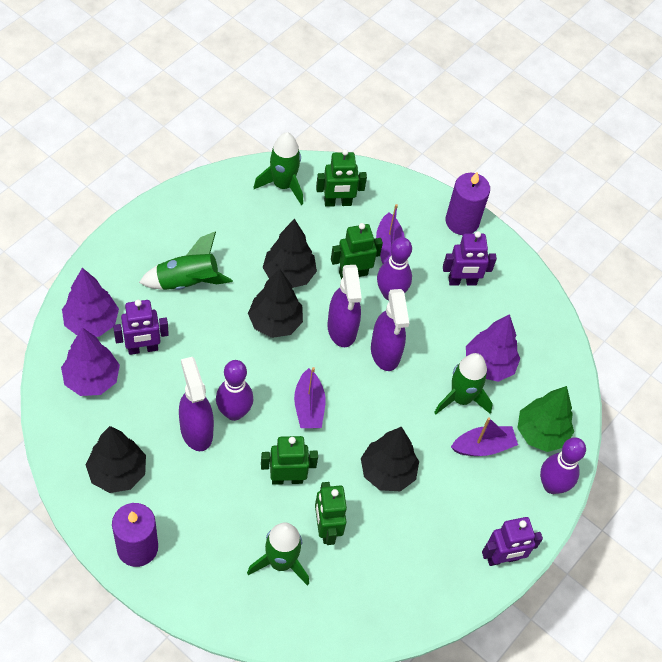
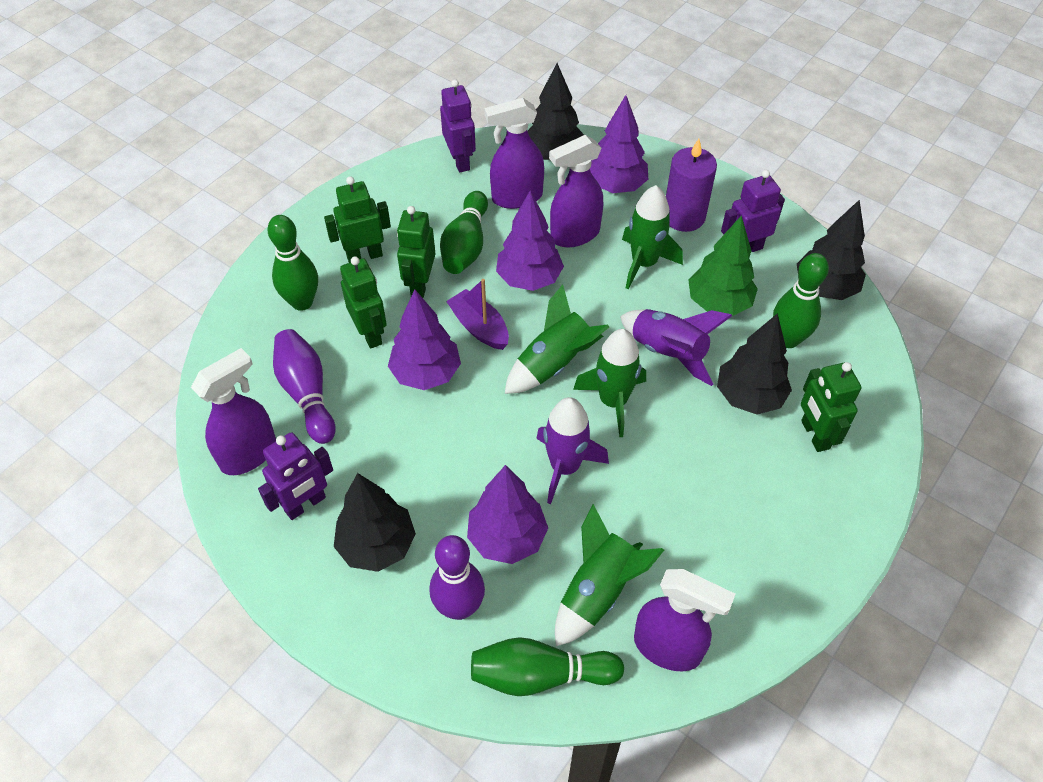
green bowling pin: none = 0 -> [268,215,318,311] [440,191,488,274] [471,637,624,696] [773,253,829,348] = 4
purple boat: [294,367,326,428] [376,204,405,264] [451,417,518,456] = 3 -> [446,279,509,350] = 1
purple bowling pin: [216,360,253,421] [377,237,412,300] [540,437,586,494] = 3 -> [273,329,336,444] [429,535,485,620] = 2
purple candle: [112,503,158,567] [446,171,490,235] = 2 -> [666,139,717,232] = 1
purple rocket: none = 0 -> [536,397,609,504] [620,309,732,386] = 2
purple spray bottle: [179,357,214,451] [327,265,362,347] [371,289,409,371] = 3 -> [191,348,276,475] [485,98,544,209] [549,135,603,248] [634,569,735,671] = 4
purple tree: [61,327,120,396] [62,268,119,337] [466,314,520,382] = 3 -> [388,290,461,390] [467,465,548,564] [496,190,564,291] [590,95,648,193] = 4

